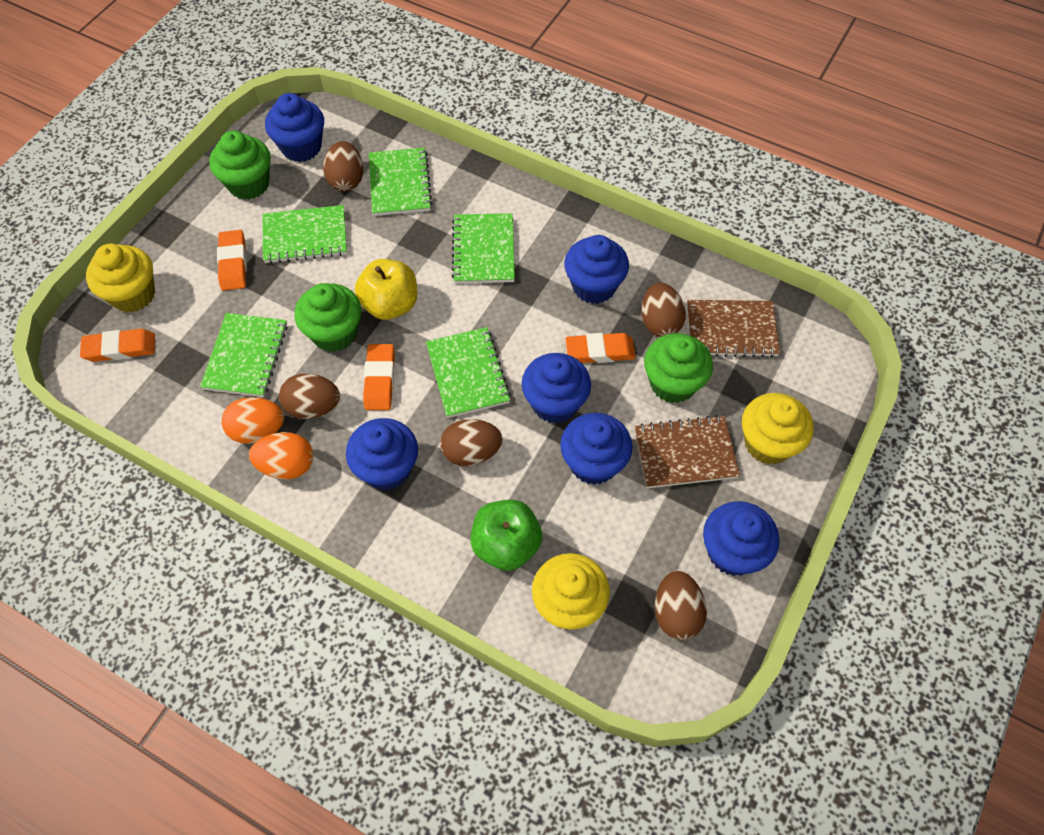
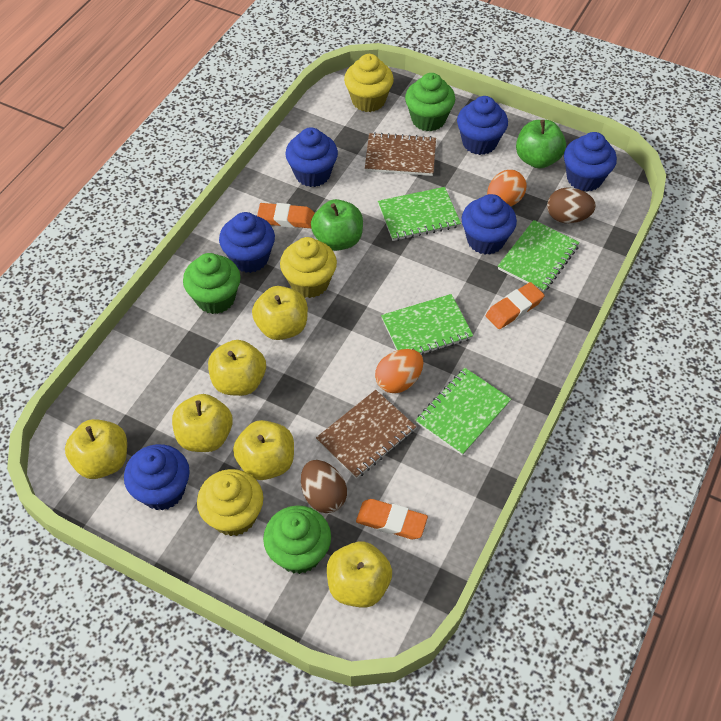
brown egg: [279,374,340,419] [323,141,363,191] [440,419,502,466] [642,283,686,337] [655,571,707,640] = 5 -> [301,460,347,513] [547,187,596,223] = 2
green apple: [471,500,542,571] = 1 -> [311,199,363,251] [516,120,566,169] = 2
green notebook: [200,313,288,397] [262,205,347,264] [369,148,432,216] [426,327,511,418] [452,213,515,284] = 5 -> [378,187,461,241] [381,294,474,355] [416,368,511,456] [498,220,580,292] = 4
orange eraser: [80,329,155,362] [217,230,247,291] [363,344,395,410] [566,333,636,363] = 4 -> [257,203,315,228] [356,499,428,539] [486,282,544,329] = 3
yellow apple: [355,259,417,320] = 1 -> [65,419,127,479] [172,394,233,452] [208,340,266,396] [233,420,294,480] [252,286,308,340] [327,542,392,608] = 6

